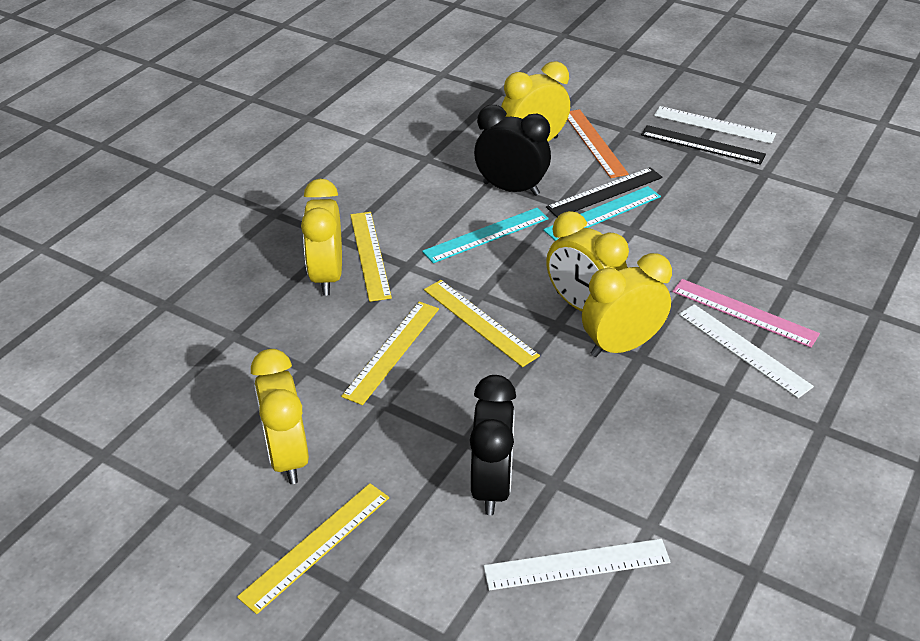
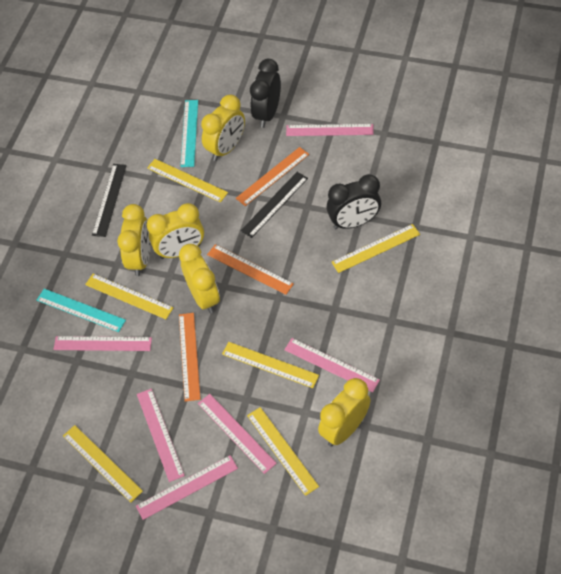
orange ruler: [567,109,629,178] = 1 -> [179,313,200,402] [207,244,294,295] [236,147,309,206] = 3
pink ruler: [672,279,820,348] = 1 -> [53,336,152,351] [136,455,238,520] [137,389,185,482] [198,394,277,474] [284,338,380,393] [286,124,374,136] = 6
white ruler: [483,539,671,591] [654,106,776,144] [679,304,814,398] = 3 -> none = 0
yellow ruler: [237,483,389,614] [341,301,439,405] [350,212,392,302] [424,280,540,367] = 4 -> [63,425,143,503] [85,274,174,319] [147,159,228,203] [222,342,319,388] [247,407,319,496] [331,224,420,273] = 6

